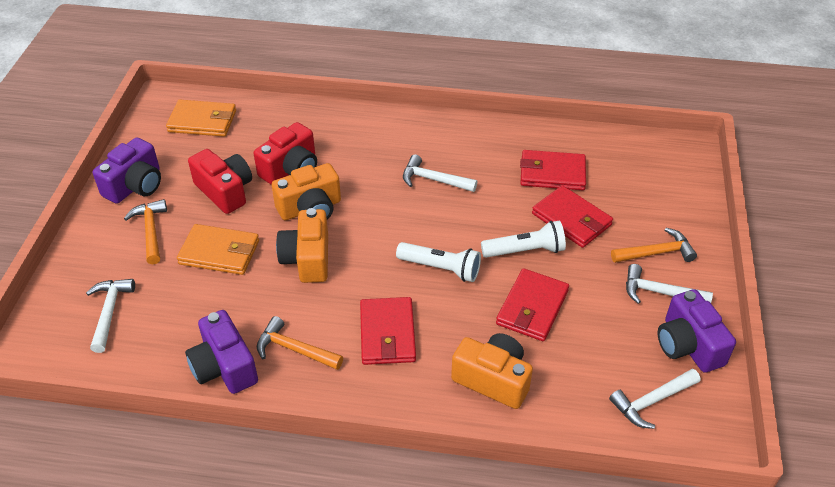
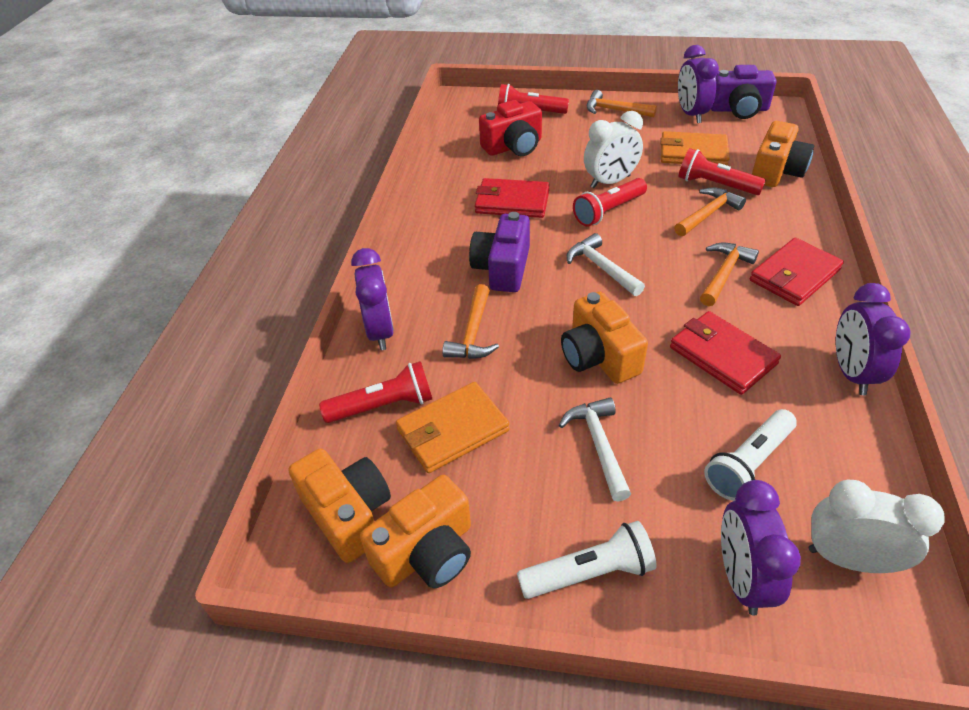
orange camera: [272,163,341,220] [276,208,328,283] [451,333,533,409] = 3 -> [289,448,391,563] [360,475,471,588] [561,292,648,384] [752,121,814,187] = 4
orange hammer: [124,199,167,264] [257,316,343,370] [611,228,697,263] = 3 -> [442,284,499,359] [587,90,657,117] [674,187,746,236] [700,243,759,306] = 4
purple camera: [93,137,161,204] [185,310,258,394] [658,289,736,373] = 3 -> [469,212,530,292] [711,65,776,119] = 2
purple clock: none = 0 -> [351,248,394,350] [678,45,719,123] [721,480,801,616] [836,283,910,395] = 4
red camera: [188,149,252,214] [254,122,317,185] = 2 -> [479,100,542,156] = 1
red flashlight: none = 0 -> [319,361,432,423] [498,84,569,114] [573,178,647,227] [678,148,766,195] = 4
red wallet: [360,297,416,365] [496,268,569,341] [520,150,586,190] [532,185,613,248] = 4 -> [475,178,550,218] [670,311,781,395] [750,238,844,306] = 3
white clock: none = 0 -> [584,111,643,188] [809,479,945,573] = 2
white hammer: [86,279,135,353] [403,154,477,192] [609,369,700,429] [626,264,713,304] = 4 -> [559,397,631,502] [567,233,645,296] = 2

